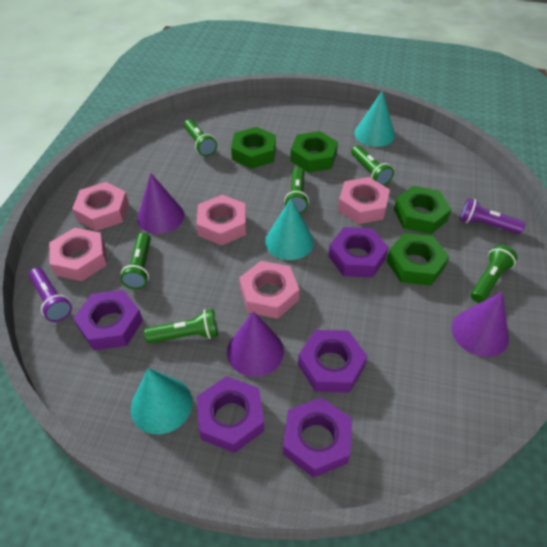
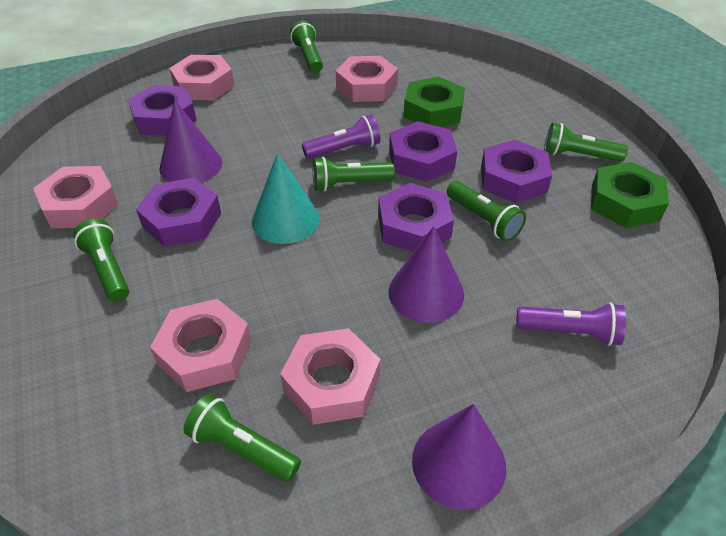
green nut: [231,127,276,169] [290,131,338,173] [386,233,449,286] [394,186,452,234] = 4 -> [403,77,465,127] [591,162,669,228] = 2
turquoise cone: [131,368,192,434] [265,198,314,260] [355,90,395,147] = 3 -> [252,153,320,244] = 1

